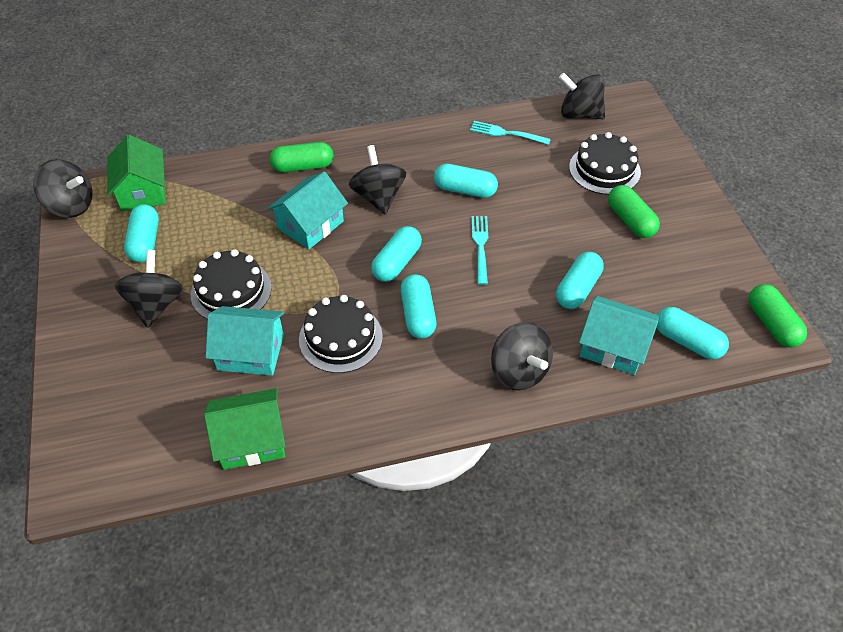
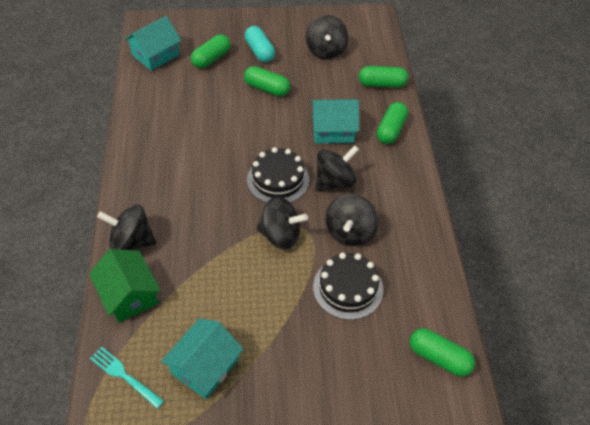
black cake: [191,249,272,319] [299,295,383,373] [569,132,641,195] = 3 -> [247,147,309,203] [313,253,383,320] = 2
green capsule: [270,142,333,172] [608,185,660,238] [749,284,807,347] = 3 -> [191,34,231,68] [244,66,290,97] [359,66,408,88] [377,102,408,144] [410,328,475,377] = 5
green house: [107,135,166,211] [204,388,286,470] = 2 -> [89,249,161,323] = 1
turquoise capsule: [124,204,159,262] [371,226,422,282] [401,274,436,339] [434,164,498,198] [556,252,604,309] [657,307,729,359] = 6 -> [245,26,275,63] = 1
turquoise fork: [470,121,551,145] [472,216,488,285] = 2 -> [90,346,164,409] = 1

